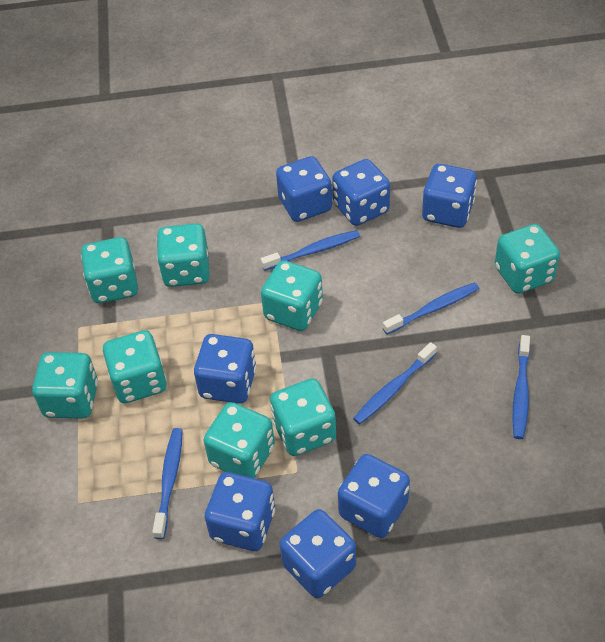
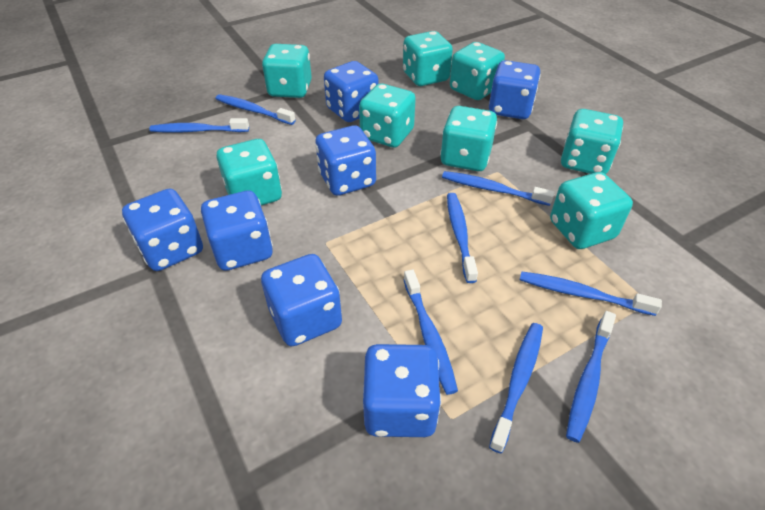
blue toothbrush: [152,428,183,539] [261,230,360,271] [353,342,437,424] [383,282,479,335] [512,335,530,439] = 5 -> [149,118,249,133] [216,94,296,125] [404,270,458,395] [442,171,555,206] [447,193,478,283] [489,323,543,453] [520,272,662,316] [566,311,616,443] = 8

